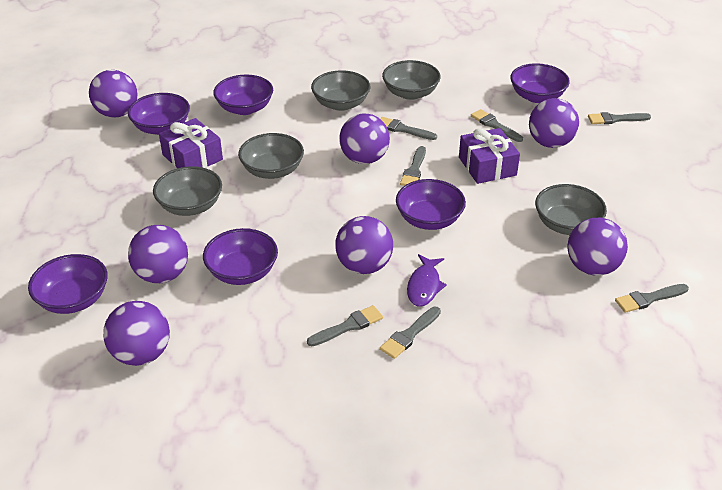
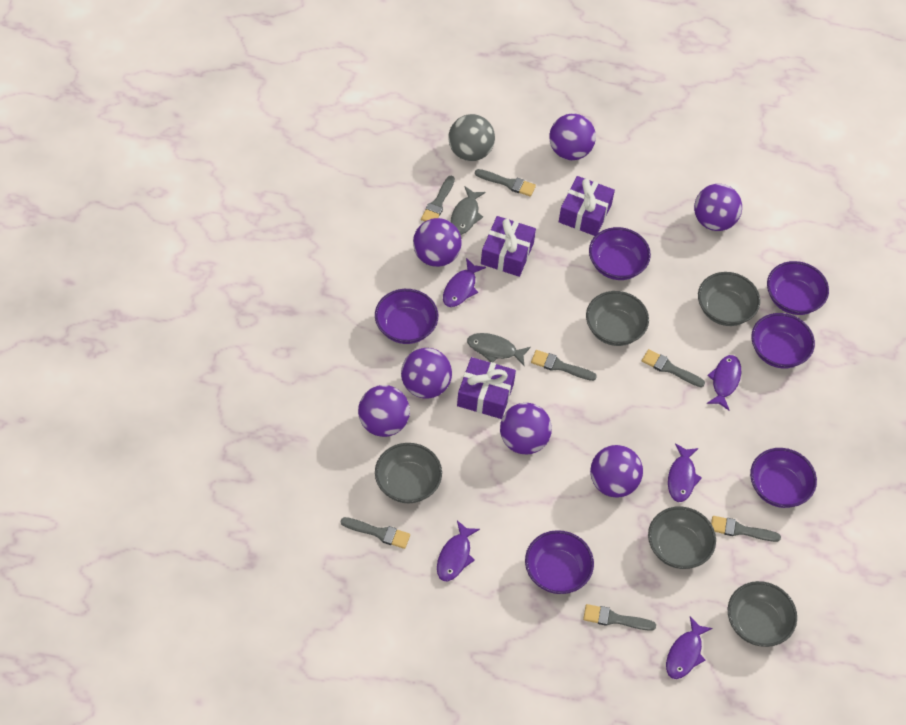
grey ball: none = 0 -> [448,114,495,161] = 1
grey fish: none = 0 -> [451,187,486,235] [467,333,531,366] = 2
purple fish: [407,254,447,307] = 1 -> [437,520,480,582] [443,258,486,307] [666,616,713,679] [668,443,702,502] [707,355,741,411] = 5
purple gift: [159,118,223,168] [459,128,520,184] = 2 -> [457,357,516,419] [481,216,536,277] [559,176,615,236] = 3

